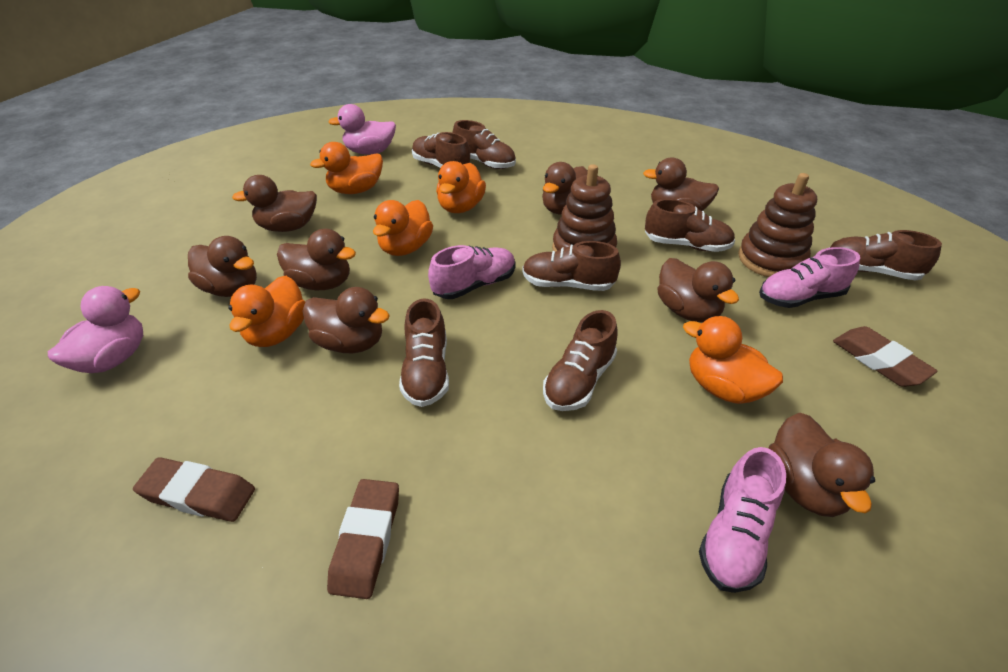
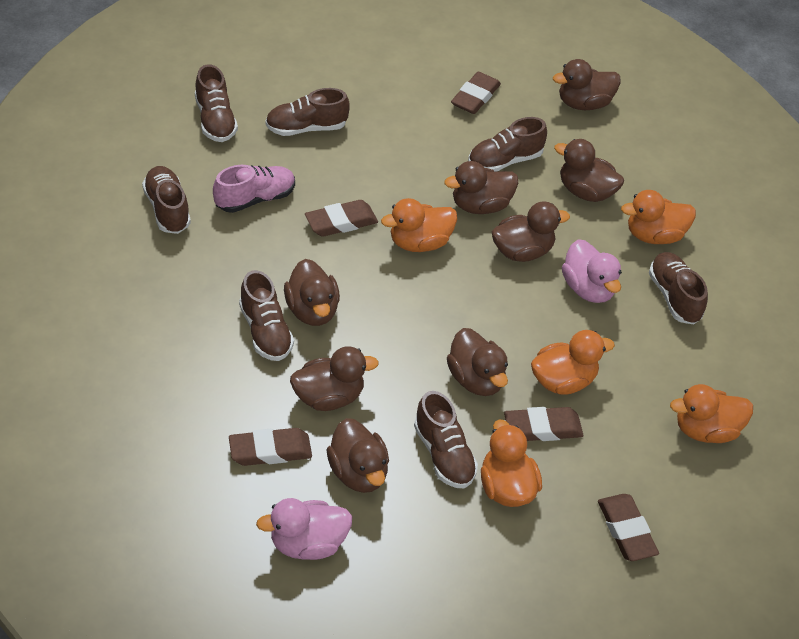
brown eraser: [133,457,255,522] [327,479,399,599] [833,326,938,387] = 3 -> [229,428,312,466] [305,200,378,237] [451,72,501,114] [504,407,583,441] [598,494,659,561] = 5
brown stacking toy: [552,164,617,252] [738,173,817,277] = 2 -> none = 0
pink shoe: [428,245,516,299] [699,447,786,593] [759,247,860,308] = 3 -> [213,165,295,213] = 1

